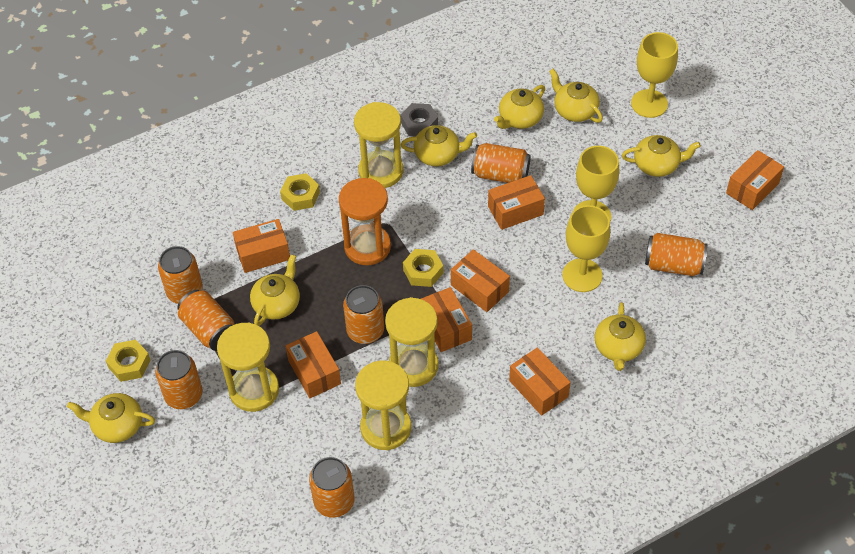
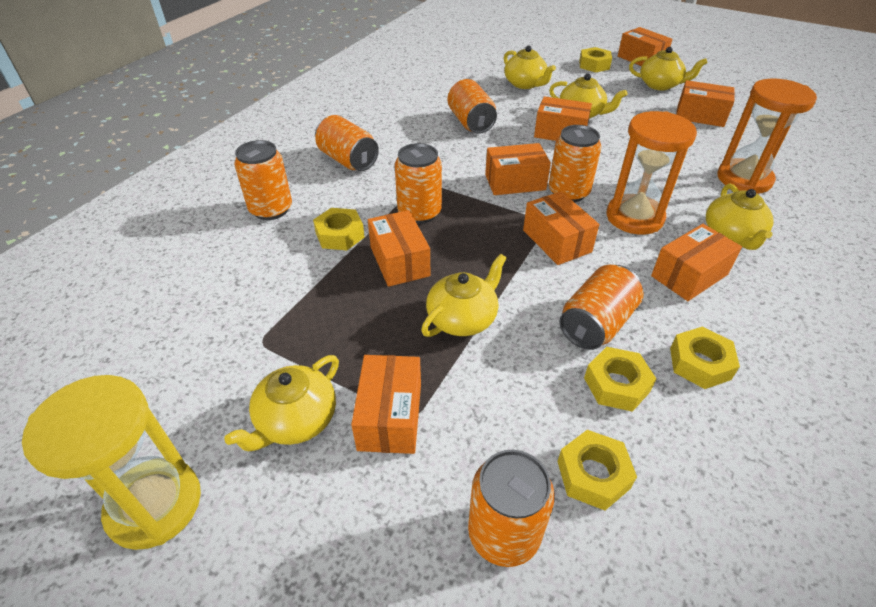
grey nut: [401,103,438,137] = 1 -> none = 0
orange box: [233,219,290,273] [286,331,341,398] [421,287,472,352] [451,249,510,312] [488,175,545,230] [509,347,571,416] [726,150,784,210] = 7 -> [351,355,421,454] [368,210,430,287] [485,143,551,195] [523,191,599,265] [534,96,592,141] [618,27,672,66] [651,224,742,301] [676,80,735,127] = 8
orange hourglass: [339,178,391,265] = 1 -> [606,111,697,235] [717,79,817,194] = 2
yellow goblet: [562,205,610,292] [573,146,619,222] [631,32,678,118] = 3 -> none = 0
yellow hourglass: [217,322,279,412] [354,102,403,188] [355,361,411,450] [385,297,438,387] = 4 -> [22,375,201,550] = 1
yellow nut: [106,340,151,382] [280,173,320,211] [403,249,443,287] = 3 -> [313,208,365,250] [557,430,637,511] [579,47,612,72] [584,347,656,412] [670,326,740,389] = 5
yellow teapot: [67,393,155,443] [250,254,300,326] [401,125,477,166] [494,85,545,129] [549,69,603,123] [595,302,646,371] [622,135,701,177] = 7 -> [224,355,339,451] [421,254,507,337] [504,46,556,89] [549,74,627,119] [629,47,707,90] [706,184,774,250] = 6

